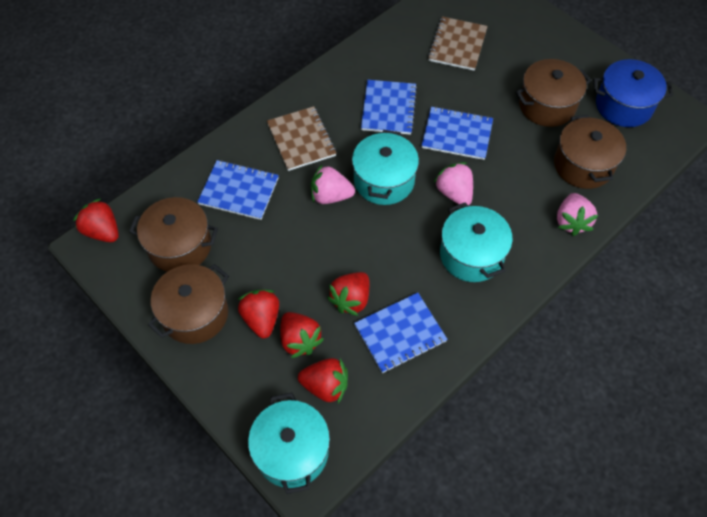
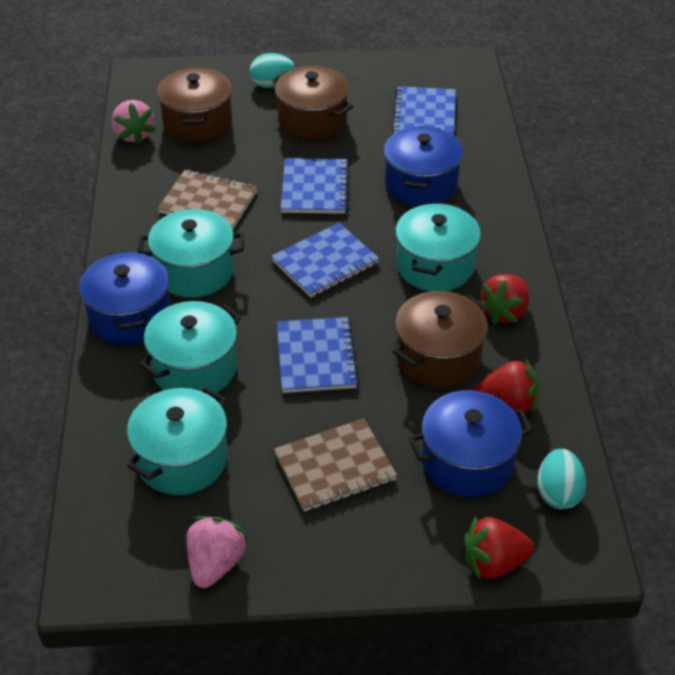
blue pot: [593,59,673,127] = 1 -> [79,250,170,345] [384,126,463,206] [409,390,533,497] = 3
brown pot: [129,197,218,272] [148,264,229,344] [515,59,591,127] [554,115,626,189] = 4 -> [157,68,232,143] [272,66,354,141] [393,291,488,388] = 3
pink strawberry: [311,165,355,204] [434,162,473,207] [557,193,598,236] = 3 -> [112,100,156,145] [186,516,248,588] = 2
red strawberry: [73,198,119,242] [238,289,279,338] [280,312,324,358] [298,358,348,403] [327,272,369,316] = 5 -> [464,517,534,580] [475,359,539,413] [479,274,529,324] = 3
turquoise egg: none = 0 -> [250,53,295,88] [537,449,586,509] = 2
turquoise pot: [248,393,330,494] [352,130,419,205] [440,202,513,282] = 3 -> [127,387,228,495] [138,209,244,298] [139,301,242,393] [395,203,481,291] = 4

